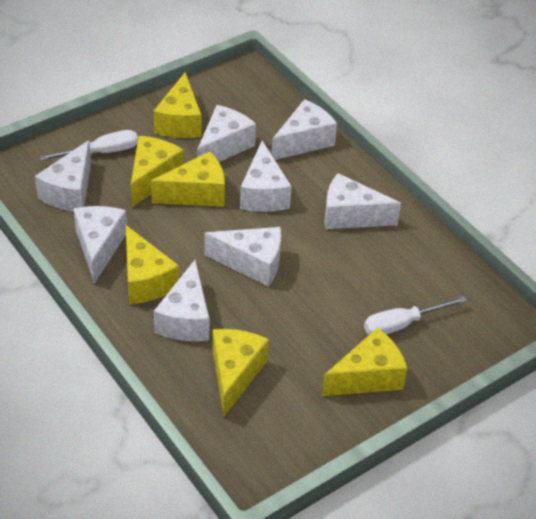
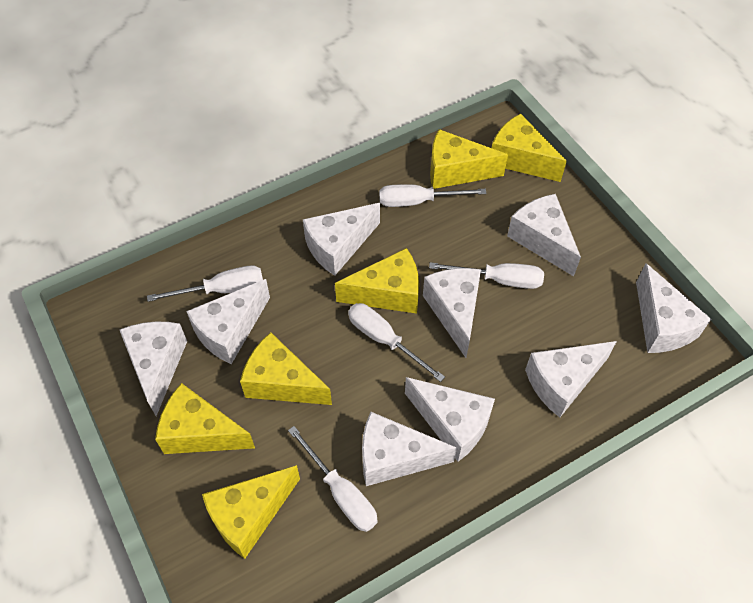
white cheese: [35,140,91,212] [73,206,127,284] [154,260,209,341] [197,105,256,162] [204,227,281,287] [240,141,292,212] [272,99,337,160] [325,173,401,229] = 8 -> [120,322,187,416] [186,279,270,364] [303,203,380,276] [362,412,457,486] [405,377,495,462] [423,268,481,358] [507,194,581,276] [525,341,617,418] [636,263,711,353] = 9
white screwdriver: [40,130,138,161] [364,296,467,335] = 2 -> [147,265,263,302] [288,426,377,532] [348,303,445,382] [379,184,487,207] [429,262,544,289] = 5

